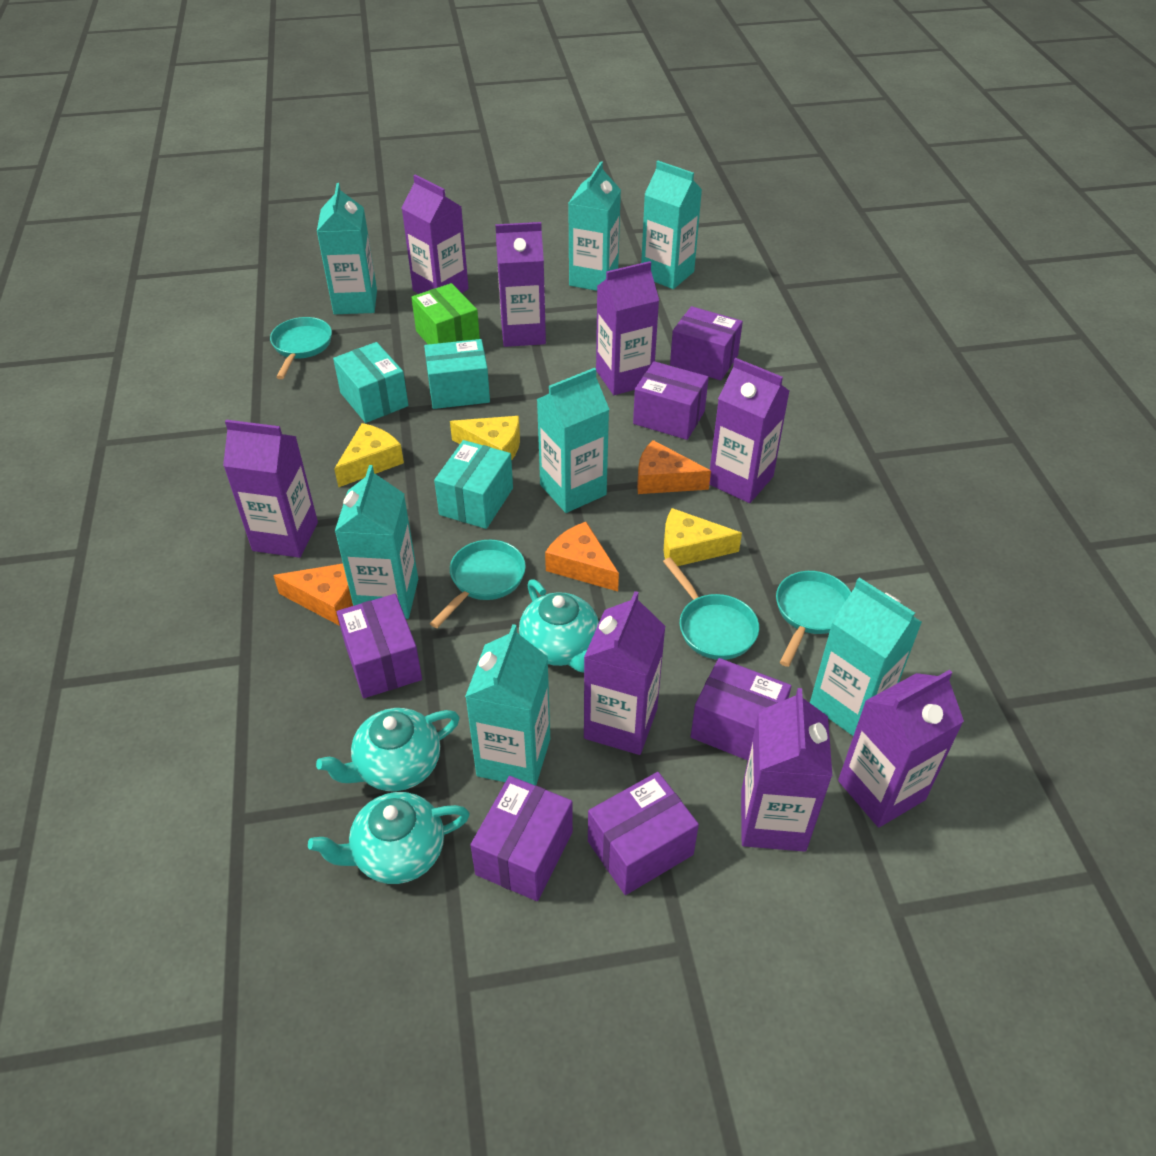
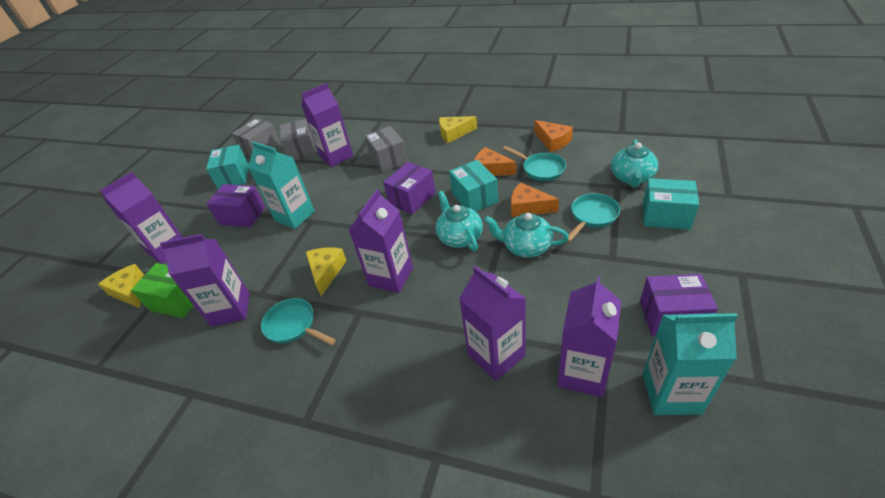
grey box: none = 0 -> [232,118,281,157] [280,119,316,161] [365,126,408,173] = 3
purple box: [337,594,422,698] [470,776,573,901] [588,772,699,895] [633,361,709,440] [670,306,743,380] [691,658,791,761] = 6 -> [207,184,265,228] [383,162,436,214] [640,274,718,336] = 3
purple carton: [223,420,318,558] [402,175,469,294] [495,222,546,347] [584,591,666,755] [596,261,659,395] [709,358,789,503] [741,688,832,852] [838,670,964,828] = 8 -> [99,172,183,264] [160,234,250,327] [301,83,353,167] [349,189,413,293] [459,266,526,381] [557,276,621,397] = 6
turquoise carton: [317,183,377,314] [335,465,418,619] [465,624,550,786] [537,368,610,513] [568,161,621,291] [641,161,702,289] [810,578,922,736] = 7 -> [248,141,315,229] [643,313,738,415] = 2
turquoise pan: [270,317,332,379] [430,540,526,628] [663,557,759,660] [776,571,851,667] = 4 -> [261,298,336,345] [502,146,566,181] [567,193,620,242] = 3

